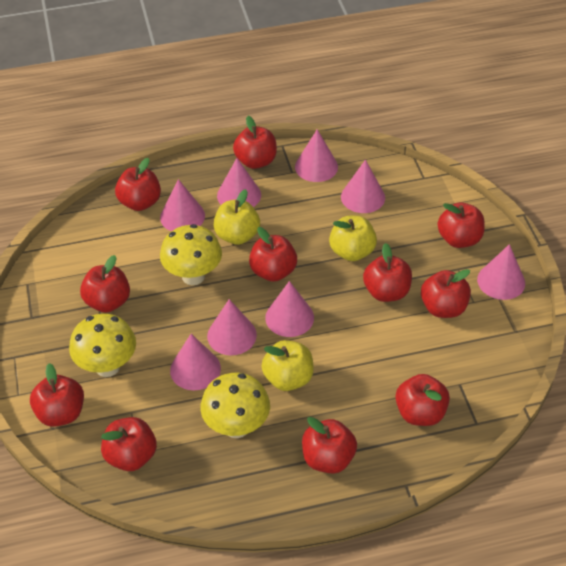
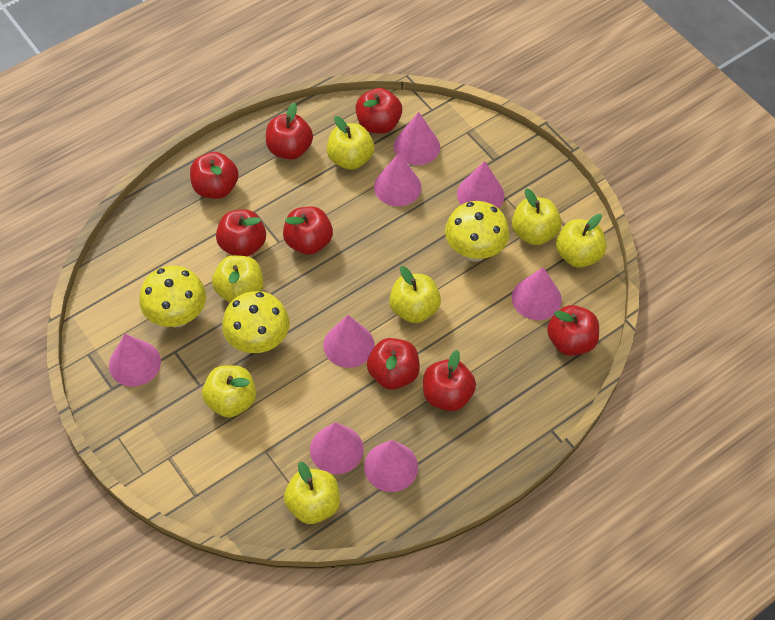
red apple: [30,363,84,427] [80,255,130,313] [101,417,157,471] [115,158,161,211] [233,116,277,169] [249,227,297,282] [302,417,357,474] [363,243,412,302] [396,374,450,426] [421,269,471,318] [437,202,485,248] = 11 -> [190,152,239,199] [216,210,266,257] [266,102,313,160] [283,207,333,255] [356,88,402,134] [367,338,420,390] [423,350,476,411] [547,305,599,356] = 8
yellow apple: [214,189,260,245] [261,340,314,391] [329,216,377,261] = 3 -> [202,365,256,418] [212,255,263,303] [284,462,340,524] [327,116,374,170] [389,266,441,323] [512,188,562,245] [556,214,606,268] = 7

